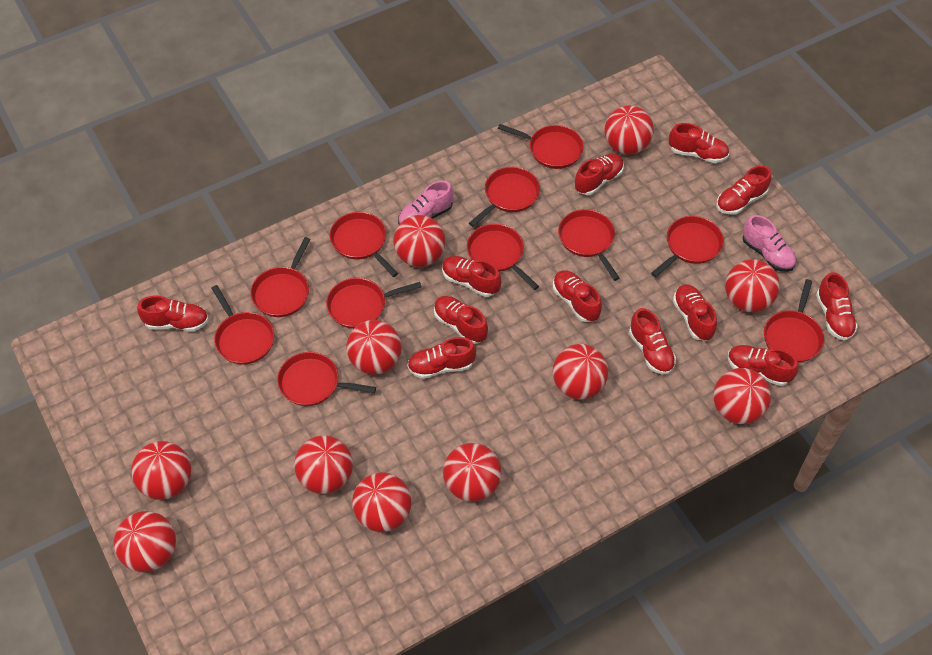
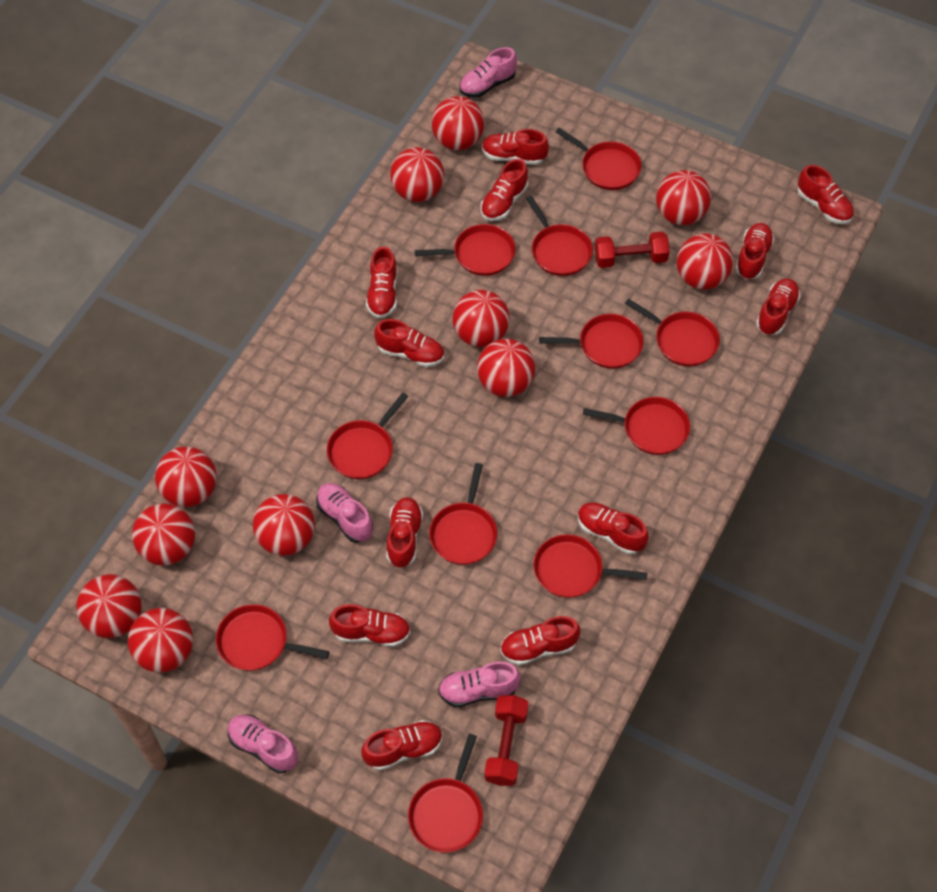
pink shoe: [398,181,453,224] [743,215,796,272] = 2 -> [228,714,298,773] [316,483,373,543] [438,662,520,708] [459,47,517,98] = 4
red dumbbell: none = 0 -> [484,695,529,786] [595,232,670,268] = 2

